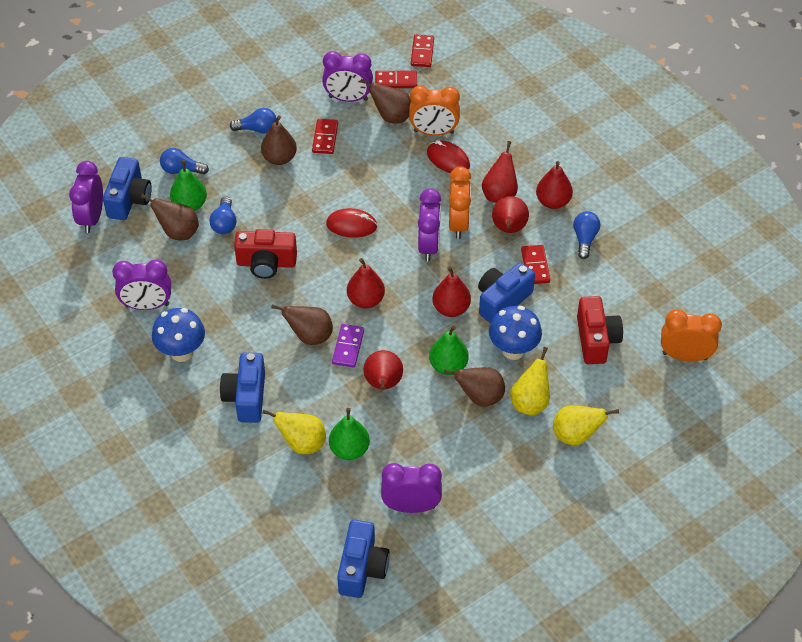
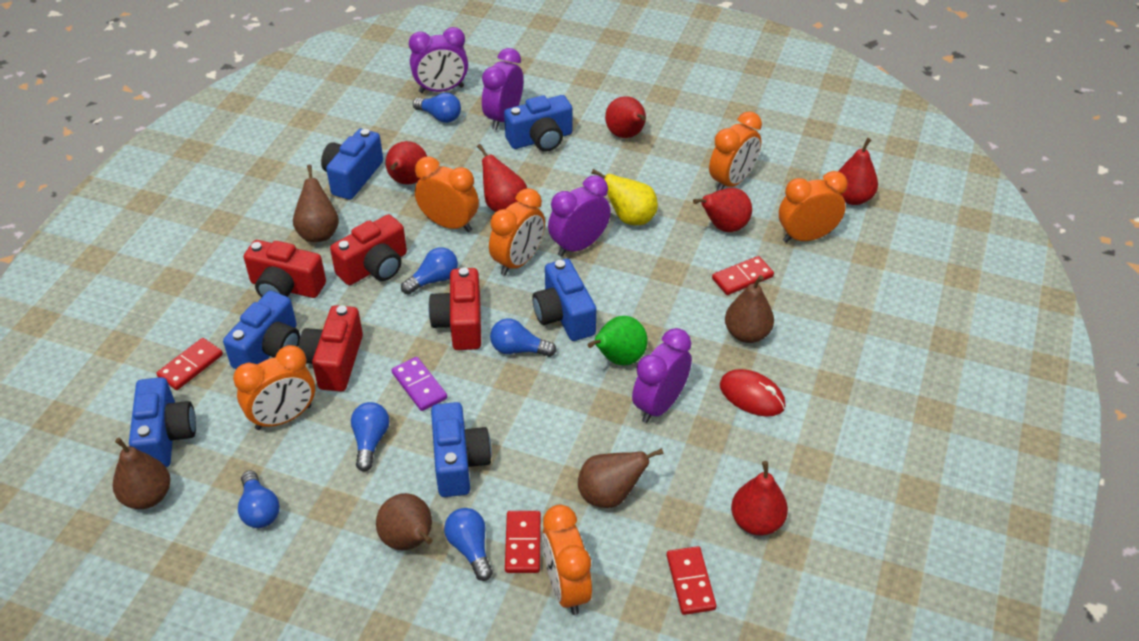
blue camera: [103,157,152,220] [220,353,265,423] [337,520,390,598] [478,263,535,323] = 4 -> [129,377,196,467] [223,291,300,369] [321,129,383,200] [431,402,492,497] [504,95,572,151] [532,259,596,341] = 6
blue light bulb: [160,148,209,175] [210,196,237,234] [230,108,277,133] [573,211,600,259] = 4 -> [238,470,280,528] [351,402,389,471] [401,247,458,295] [413,93,461,123] [444,508,493,581] [490,318,556,357] = 6
blue mushroom: [152,308,205,362] [489,306,542,360] = 2 -> none = 0
green pear: [170,160,207,211] [329,408,370,460] [429,325,469,375] = 3 -> [588,316,647,365] = 1
orange clock: [409,85,460,136] [449,167,471,239] [661,309,722,362] = 3 -> [233,345,315,430] [415,157,479,232] [489,188,545,276] [542,505,592,615] [709,111,762,191] [779,171,847,243] = 6
purple clock: [69,161,103,233] [112,260,171,310] [322,51,373,102] [381,463,442,513] [418,189,441,261] = 5 -> [409,27,468,93] [482,48,523,130] [548,175,611,257] [632,328,692,423] = 4
red camera: [234,229,297,279] [577,296,623,364] = 2 -> [244,240,326,298] [298,305,363,391] [330,214,407,285] [428,268,481,350] = 4
red mouse: [326,208,377,238] [427,140,470,173] = 2 -> [720,369,786,417] = 1
yellow pear: [262,409,326,454] [510,347,550,416] [553,405,619,446] = 3 -> [591,169,658,225] = 1

